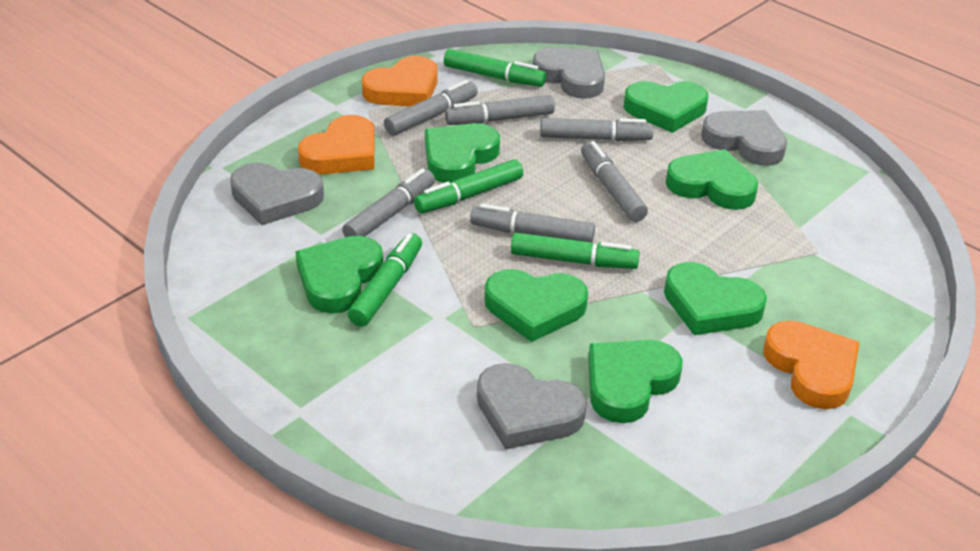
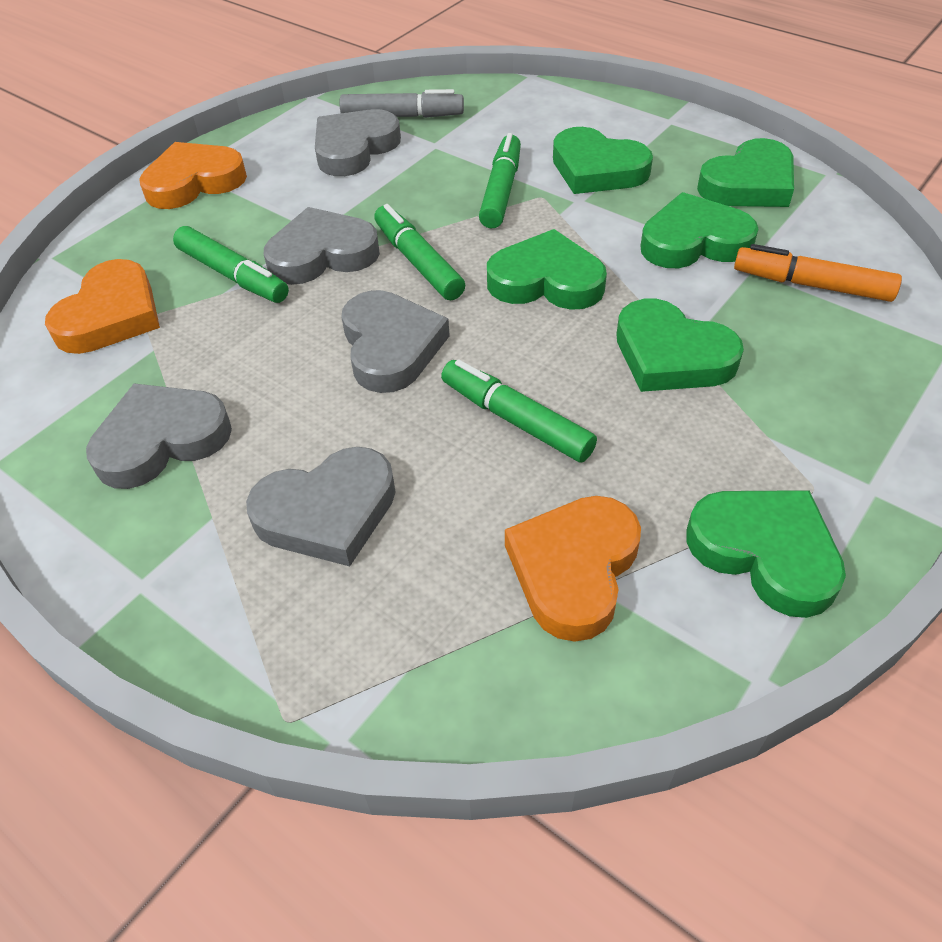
green heart: [296,236,383,314] [425,123,500,183] [484,269,588,342] [588,340,682,423] [624,81,708,133] [664,262,767,335] [666,149,758,210] = 7 -> [487,229,607,310] [553,127,653,194] [616,299,744,392] [640,192,758,268] [686,490,846,618] [697,138,794,207] = 6
grey heart: [230,163,324,225] [477,363,587,450] [533,47,605,99] [701,110,787,166] = 4 -> [86,383,232,489] [246,447,395,566] [264,207,380,285] [315,109,401,176] [341,290,450,393] = 5
grey marker: [342,168,435,237] [384,80,478,136] [445,95,555,125] [470,204,595,243] [540,118,654,141] [581,141,648,222] = 6 -> [340,89,464,118] = 1
orange marker: none = 0 -> [734,244,902,302] = 1

